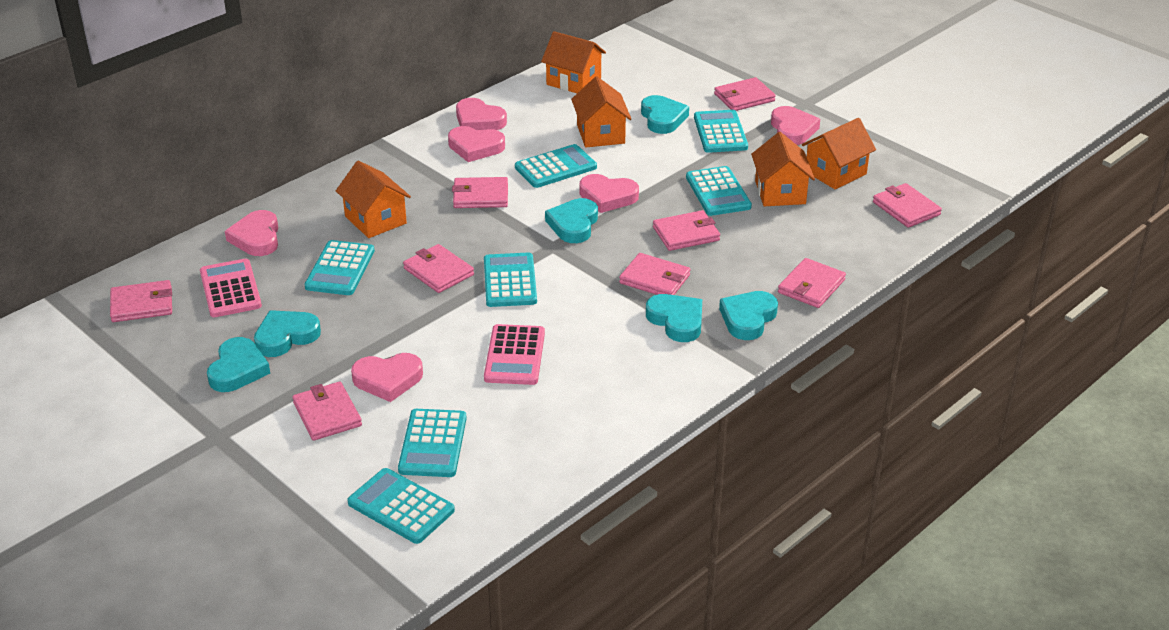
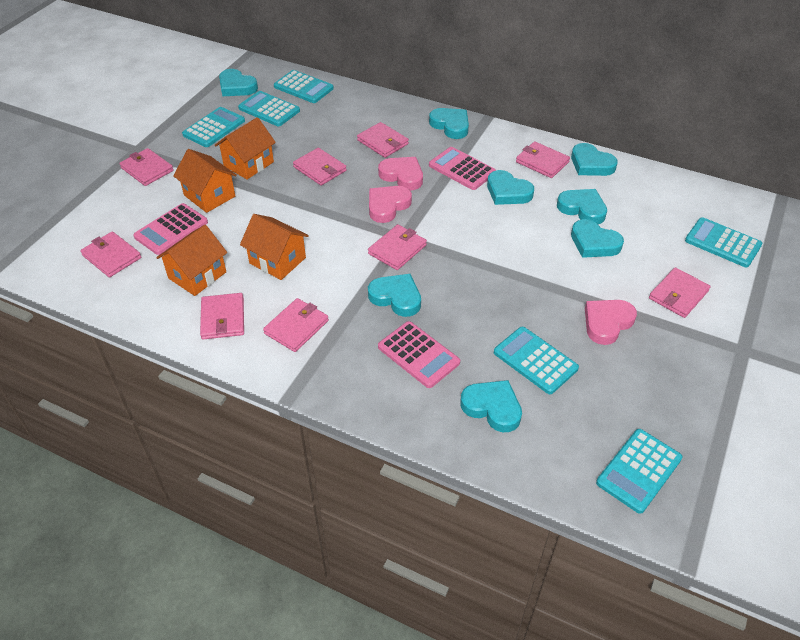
orange house: [336,161,411,238] [541,31,606,93] [571,76,631,148] [751,132,815,206] [802,118,876,189] = 5 -> [156,225,227,296] [173,149,237,213] [215,117,276,180] [240,214,309,280] = 4
pink calculator: [200,259,262,317] [484,324,545,385] = 2 -> [133,203,208,255] [378,321,460,388] [429,147,496,190] = 3
pink heart: [225,210,278,256] [351,353,423,402] [448,126,505,162] [456,98,507,130] [580,174,639,213] [771,106,820,145] = 6 -> [369,186,412,223] [378,157,423,190] [585,300,637,345] = 3
turquoise calculator: [304,240,375,295] [347,468,455,544] [398,409,467,477] [484,253,537,307] [515,144,597,188] [686,166,752,216] [694,110,748,153] = 7 -> [182,107,245,147] [238,91,300,126] [274,70,334,103] [494,327,579,394] [596,429,683,514] [685,217,762,267] = 6
turquoise heart: [207,337,270,392] [254,310,321,357] [545,198,598,243] [641,95,689,134] [646,294,702,342] [719,291,778,340] = 6 -> [219,69,258,96] [368,274,421,317] [429,108,469,139] [460,380,522,432] [487,170,534,205] [557,189,607,224] [571,143,618,176] [571,219,624,258] = 8

